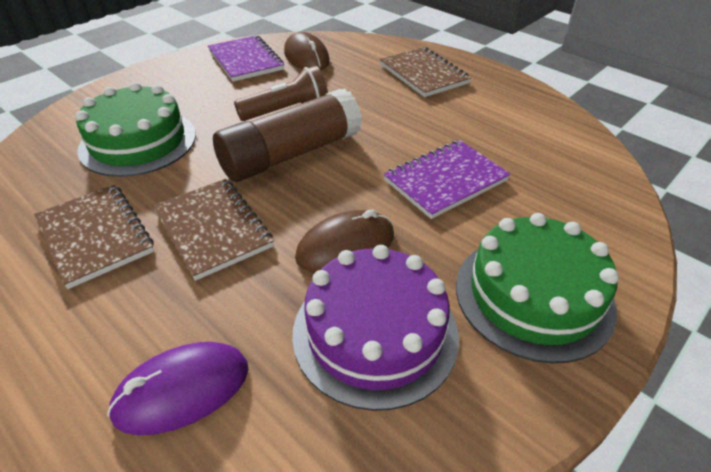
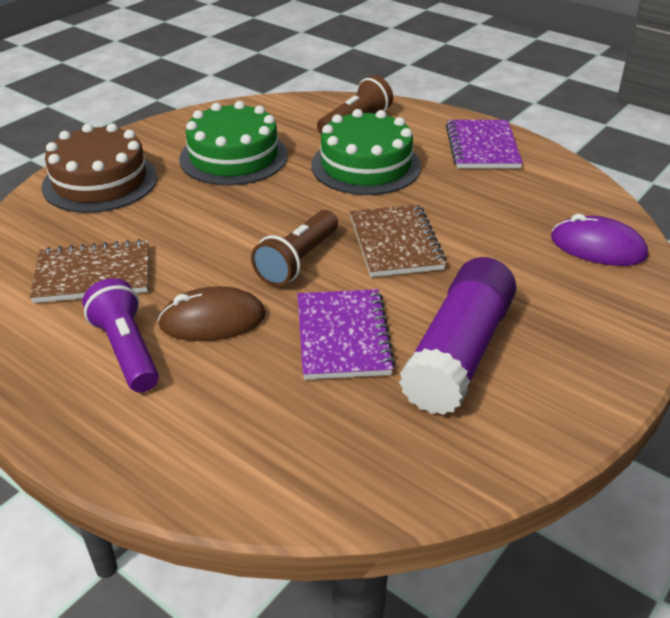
brown cake: none = 0 -> [41,123,157,213] = 1
brown flashlight: [234,66,328,121] = 1 -> [251,210,338,286] [317,75,393,134] = 2
brown glue stick: [213,88,362,182] = 1 -> none = 0
brown mouse: [284,32,330,71] [295,209,394,273] = 2 -> [158,286,266,341] = 1
brown notebook: [34,185,154,289] [153,179,274,281] [380,47,471,97] = 3 -> [30,239,149,303] [350,204,447,277] = 2
purple cake: [292,245,459,411] = 1 -> none = 0
purple flashlight: none = 0 -> [82,278,159,393] = 1
purple glue stick: none = 0 -> [399,257,516,415] = 1

